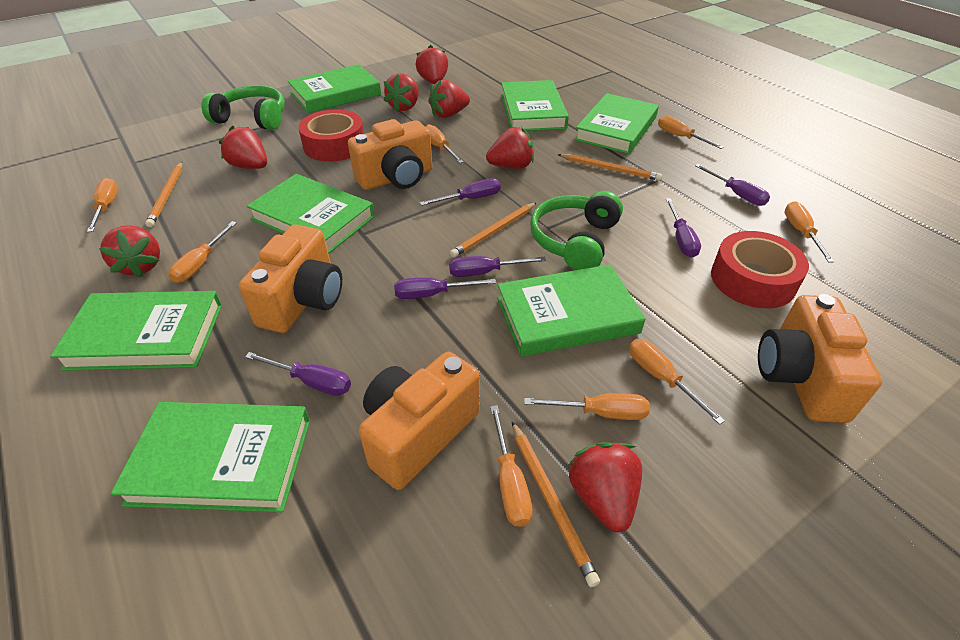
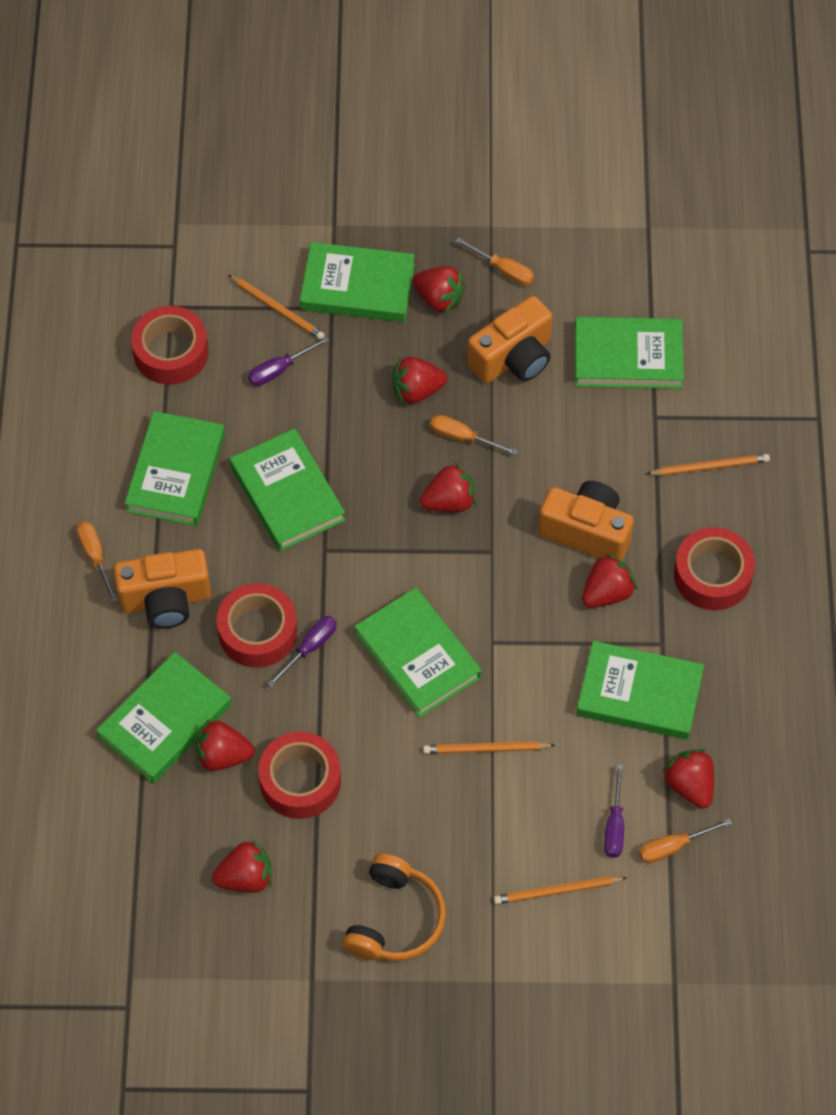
green headphones: [201,85,285,130] [530,191,623,270] = 2 -> none = 0
orange camera: [239,224,342,333] [348,119,432,190] [359,352,480,490] [758,294,882,423] = 4 -> [114,549,211,628] [467,296,553,383] [538,481,634,561] = 3
orange headphones: none = 0 -> [342,854,446,961] = 1
orange screwdriver: [87,178,118,232] [168,221,237,283] [426,124,464,163] [490,405,533,527] [524,393,650,420] [629,339,725,425] [658,115,724,149] [785,201,835,262] = 8 -> [77,522,118,603] [430,415,518,455] [455,238,534,286] [639,818,732,863] = 4
purple screwdriver: [245,352,351,396] [394,277,496,299] [420,178,501,206] [449,256,546,277] [666,198,701,257] [695,164,770,206] = 6 -> [248,337,329,386] [267,616,337,687] [604,764,624,858] = 3
red tape: [298,109,364,162] [711,231,809,308] = 2 -> [131,306,208,385] [217,583,297,668] [258,732,341,819] [674,527,755,610] = 4

